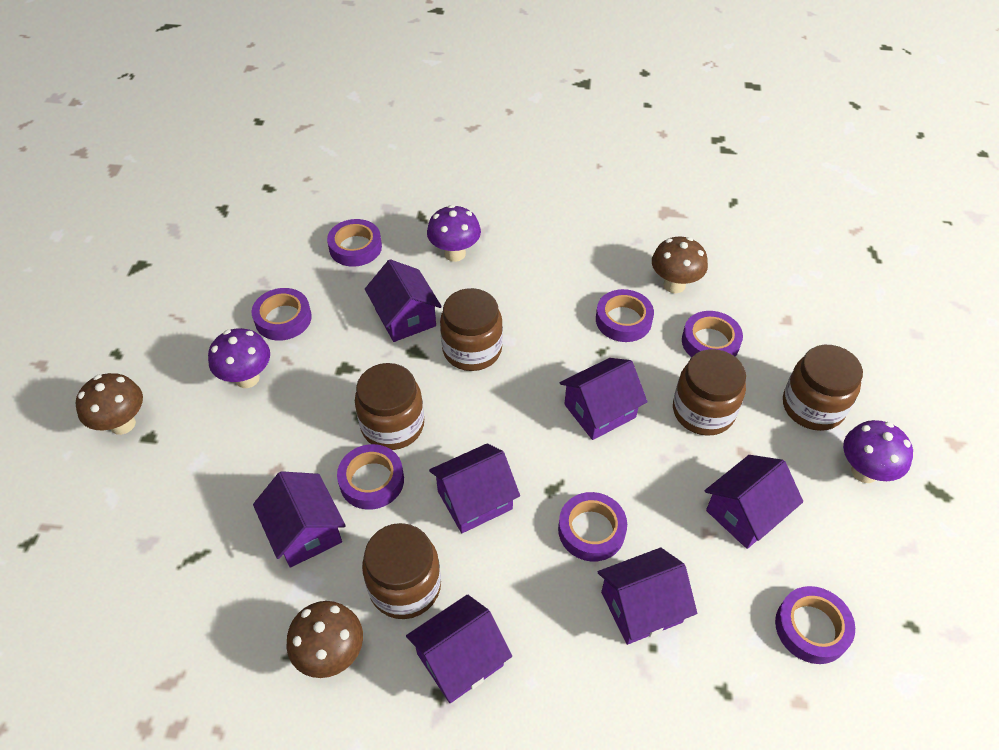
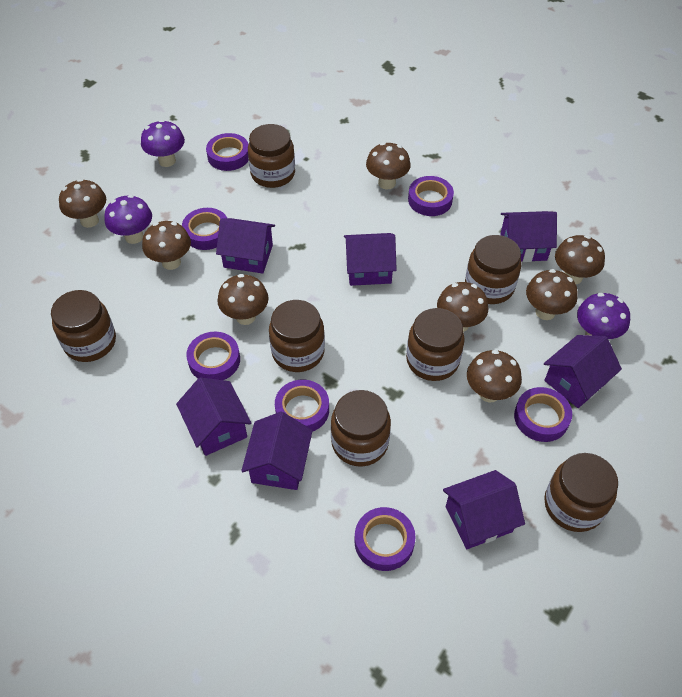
brown jar: [355,363,424,450] [362,523,441,619] [440,288,503,371] [673,349,746,436] [783,345,863,431] = 5 -> [51,290,116,362] [248,124,295,188] [269,300,325,372] [331,390,391,467] [406,308,465,381] [465,235,521,304] [544,453,618,532] = 7
brown mushroom: [76,373,143,435] [287,601,363,678] [652,237,708,293] = 3 -> [59,179,106,228] [142,221,191,270] [217,274,269,325] [366,142,411,190] [437,282,488,332] [467,350,522,403] [526,269,578,320] [555,235,605,284] = 8

